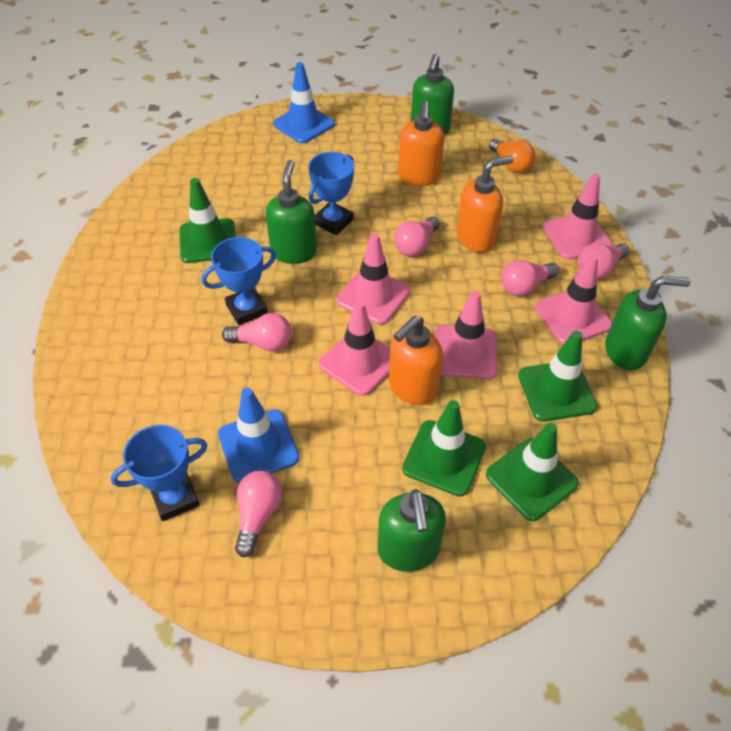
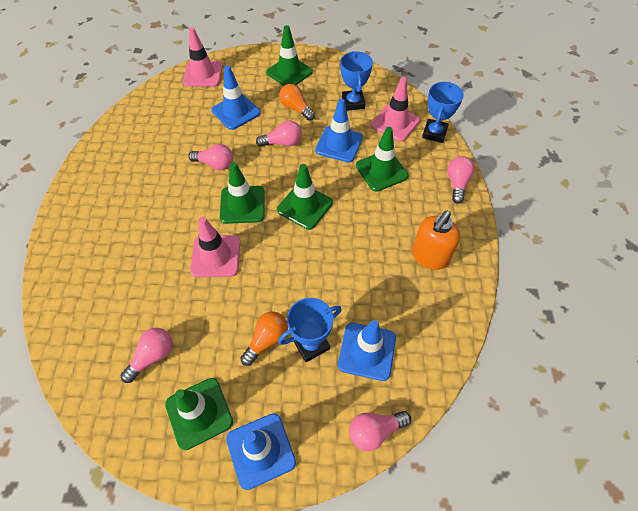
blue traffic cone: [218,388,299,483] [273,62,335,143] = 2 -> [211,65,260,130] [226,413,296,490] [315,99,363,163] [338,320,396,381] = 4
green soap dispenser: [266,160,317,264] [378,489,446,572] [411,54,454,135] [605,276,691,370] = 4 -> none = 0
green traffic cone: [179,178,236,263] [402,400,486,497] [486,423,579,521] [518,331,597,422] = 4 -> [165,378,233,450] [220,162,265,224] [266,25,313,86] [277,164,333,230] [356,127,409,192] = 5
orange light bulb: [489,138,536,173] = 1 -> [240,311,288,366] [279,84,315,121] = 2
orange soap dispenser: [389,316,443,405] [398,101,445,186] [457,156,513,252] = 3 -> [412,211,460,270] = 1
pink traffic cone: [319,301,390,396] [336,233,411,325] [435,291,497,379] [535,254,612,344] [543,174,613,260] = 5 -> [183,27,223,87] [190,217,240,277] [371,77,420,142] = 3

